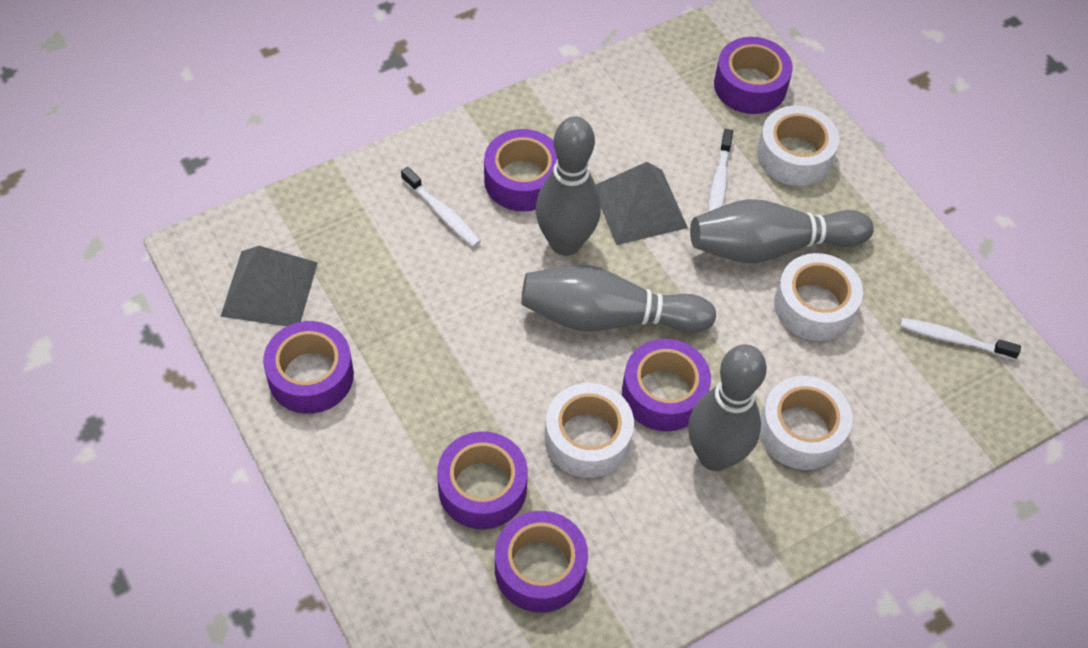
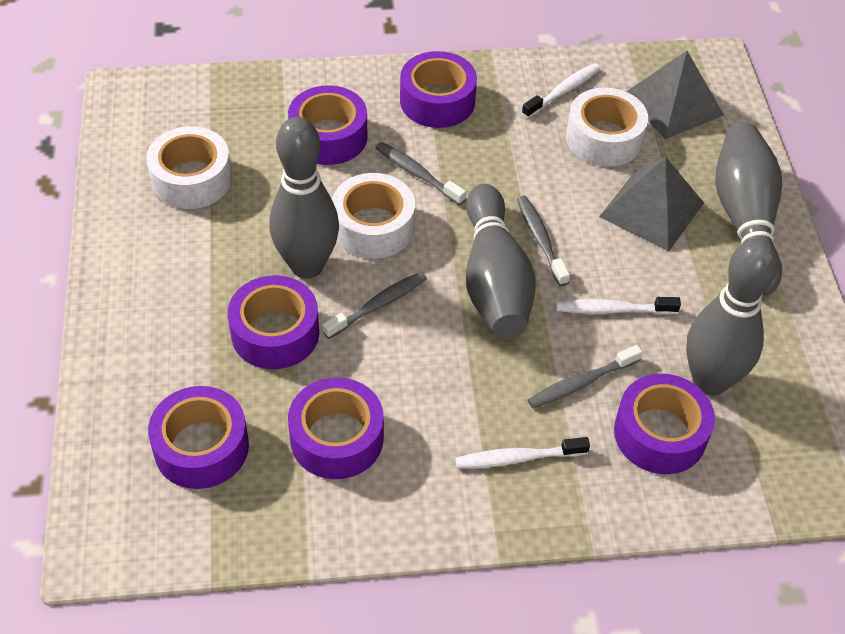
grey toothbrush: none = 0 -> [322,272,427,339] [375,142,466,205] [517,196,570,286] [528,345,643,409] = 4
white tape: [545,383,634,478] [757,105,839,186] [760,376,852,470] [774,253,863,341] = 4 -> [146,126,232,209] [332,173,415,259] [566,87,648,166] = 3

